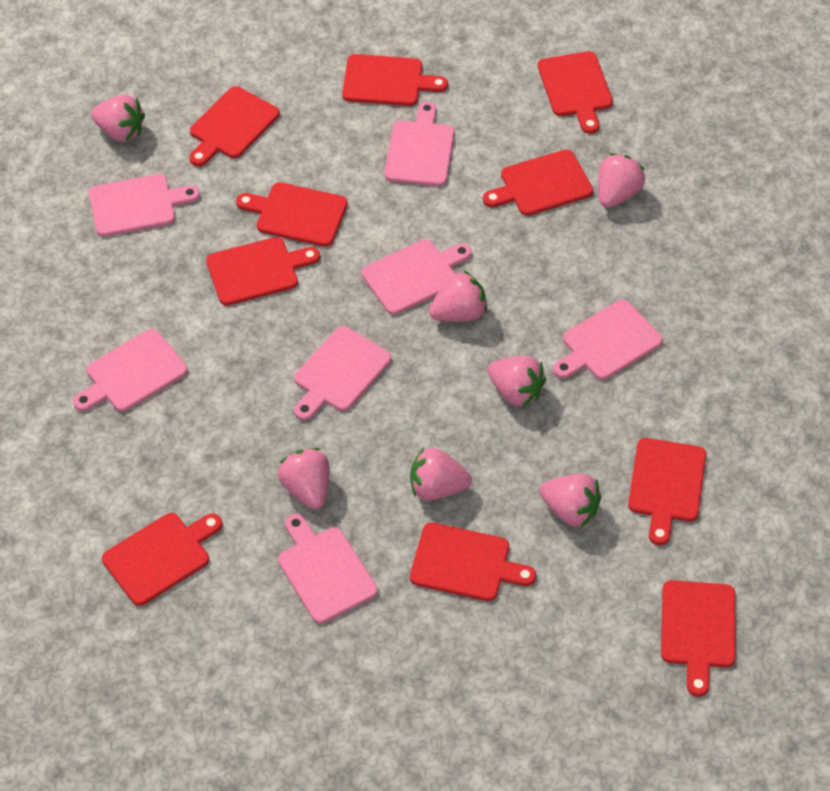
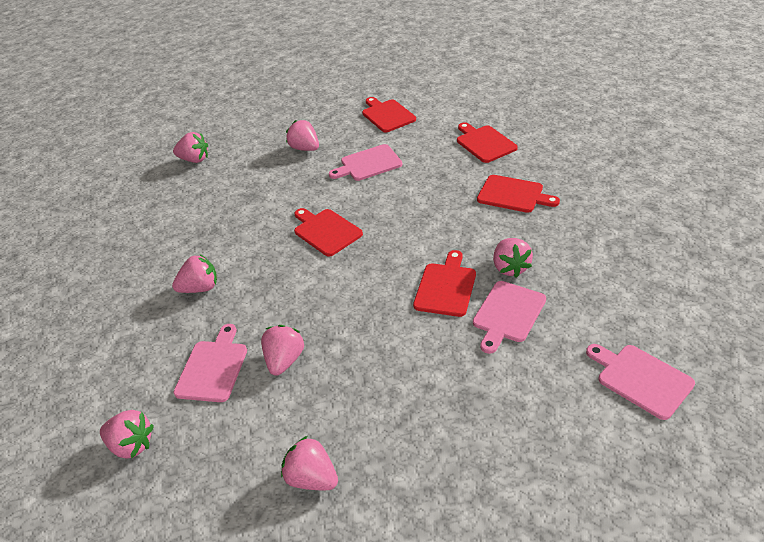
pink cutting board: [73,329,188,412] [89,174,200,237] [278,514,378,624] [294,326,392,421] [361,240,472,315] [384,101,454,186] [553,300,663,380] = 7 -> [173,324,247,402] [329,144,402,181] [473,281,546,354] [586,344,695,420] = 4
red cutting board: [102,513,222,606] [189,86,280,166] [206,237,320,306] [236,182,348,247] [342,54,448,106] [410,522,536,601] [483,150,593,216] [538,51,613,134] [628,438,706,545] [661,580,736,697] = 10 -> [294,208,363,257] [362,97,416,132] [413,250,476,317] [457,122,518,163] [477,175,560,213] = 5

